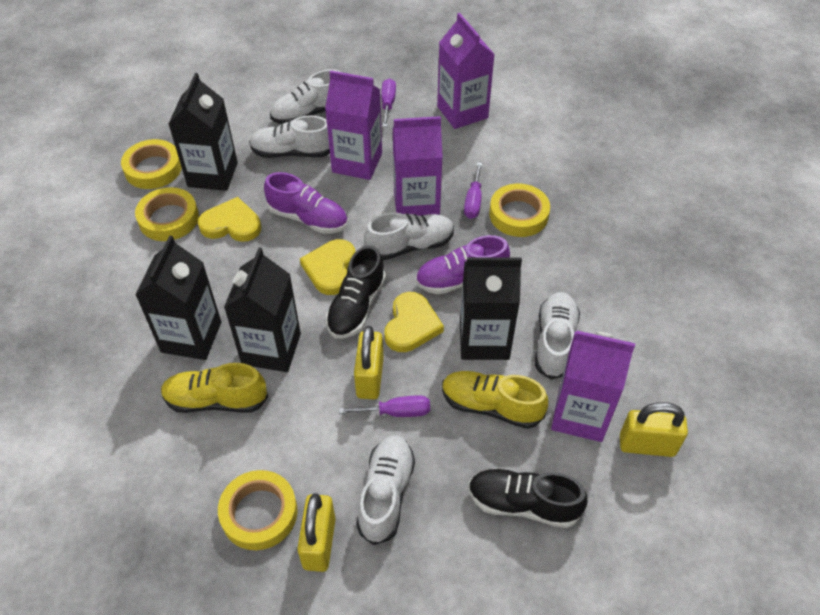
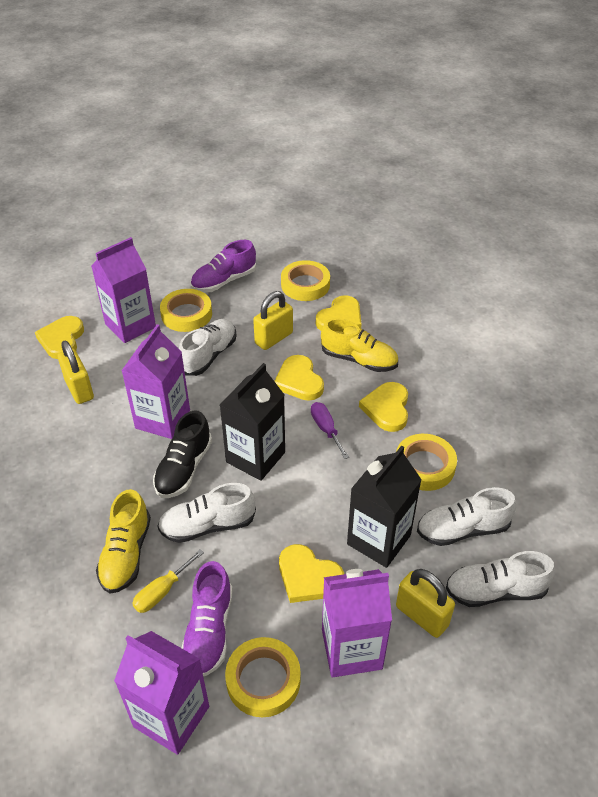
black carton: [135,236,221,360] [168,73,238,191] [224,248,301,372] [460,257,522,360] = 4 -> [220,363,285,481] [347,445,422,568] = 2
black shoe: [326,245,386,339] [468,468,588,528] = 2 -> [153,410,212,498] = 1
purple screwdriver: [339,395,430,417] [381,78,396,127] [464,162,482,219] = 3 -> [311,402,349,459] = 1
white shoe: [249,115,330,158] [270,69,340,124] [356,435,415,545] [364,212,454,260] [535,292,580,380] = 5 -> [157,483,256,543] [179,319,236,376] [417,487,516,546] [446,551,555,607] = 4
yellow heart: [198,197,261,242] [300,239,355,295] [384,292,444,352] = 3 -> [35,316,84,359] [274,355,324,401] [279,544,344,603] [316,295,361,331] [359,382,408,432] = 5
yellow screwdriver: none = 0 -> [132,549,204,613] = 1

